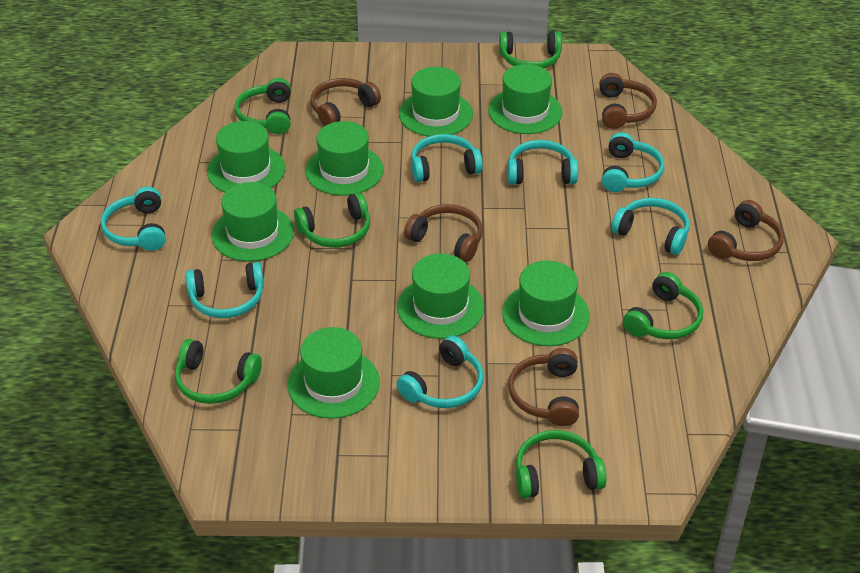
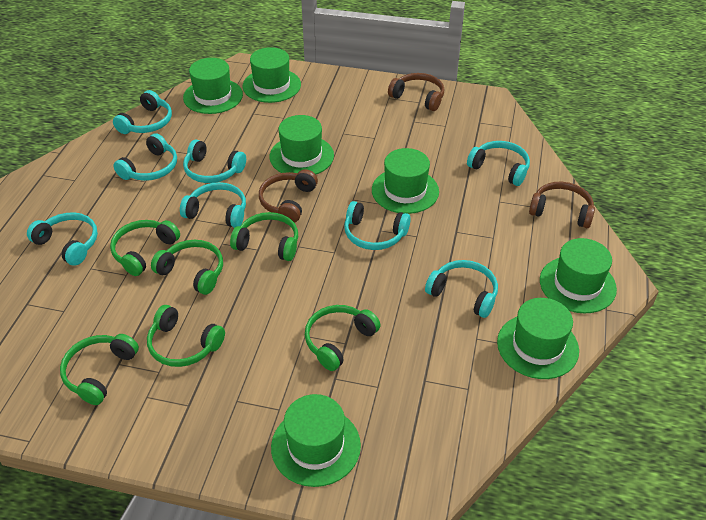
brown headphones: [311,78,381,126] [404,204,483,262] [508,348,579,426] [599,73,657,129] [708,200,784,261] = 5 -> [259,169,318,223] [388,73,444,111] [529,182,595,228] = 3
green hat: [207,121,285,192] [211,182,294,261] [288,327,380,419] [305,121,383,196] [397,254,484,339] [399,67,473,136] [488,64,562,134] [502,261,590,346] = 8 -> [183,58,243,114] [243,47,301,103] [270,115,334,174] [271,394,361,487] [372,148,439,214] [497,298,579,379] [540,238,617,313] = 7
turquoise headphones: [101,187,166,251] [186,262,264,318] [396,336,484,408] [411,134,483,182] [508,140,578,185] [602,132,664,192] [611,198,689,255] = 7 -> [27,212,98,266] [113,90,172,134] [113,133,177,181] [180,182,246,228] [183,140,246,183] [344,201,411,250] [425,260,498,318] [467,141,530,186] = 8

